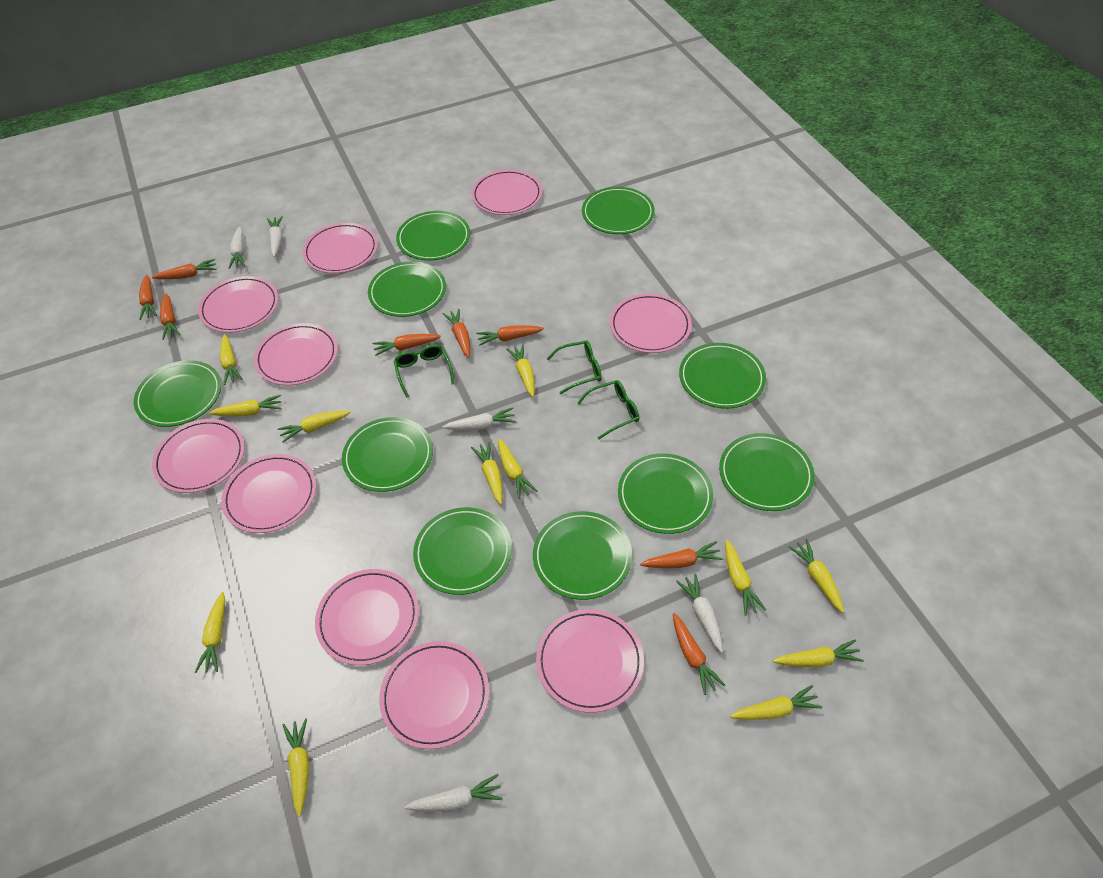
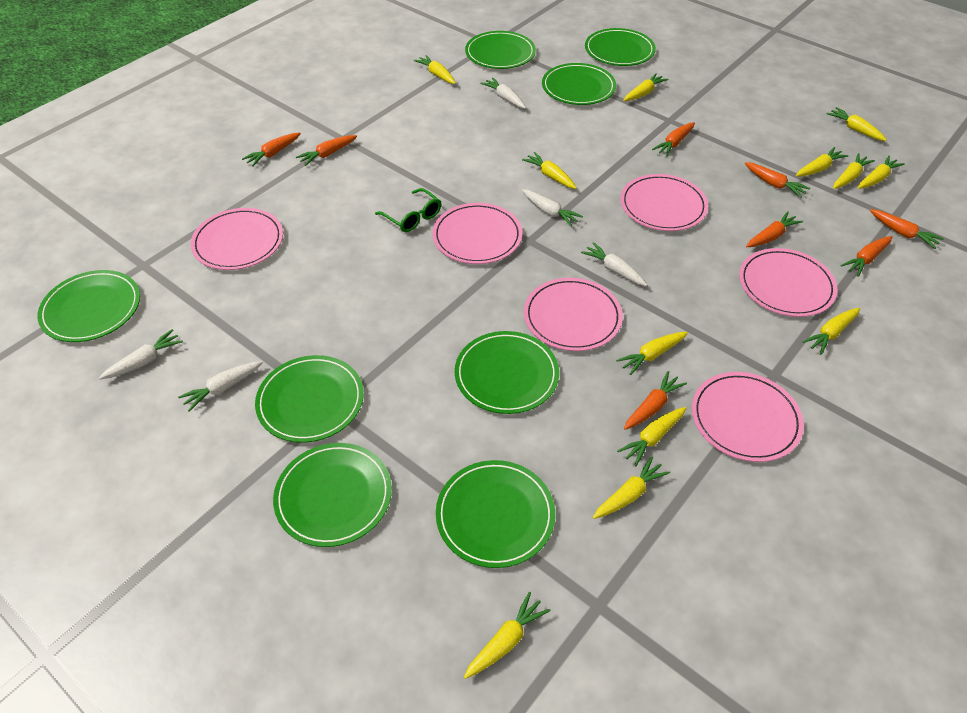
green glasses: [394,344,454,398] [547,340,602,394] [577,380,639,439] = 3 -> [375,188,441,232] = 1
green plate: [134,360,221,427] [342,417,433,492] [368,262,446,317] [396,211,470,261] [413,507,512,595] [533,511,632,600] [582,187,655,234] [618,453,713,534] [679,343,766,409] [719,433,815,511] = 10 -> [37,270,140,342] [255,355,364,443] [273,443,392,547] [436,460,555,568] [455,331,559,414] [465,31,536,69] [542,63,616,105] [585,28,656,66] = 8
pink plate: [152,419,245,493] [198,276,278,333] [221,454,316,533] [254,323,338,385] [303,223,378,273] [315,569,419,665] [379,641,489,749] [471,170,542,215] [536,609,644,713] [610,293,692,353] = 10 -> [191,208,283,270] [432,203,522,264] [524,278,623,351] [620,174,708,231] [692,372,804,462] [739,248,837,317] = 6

